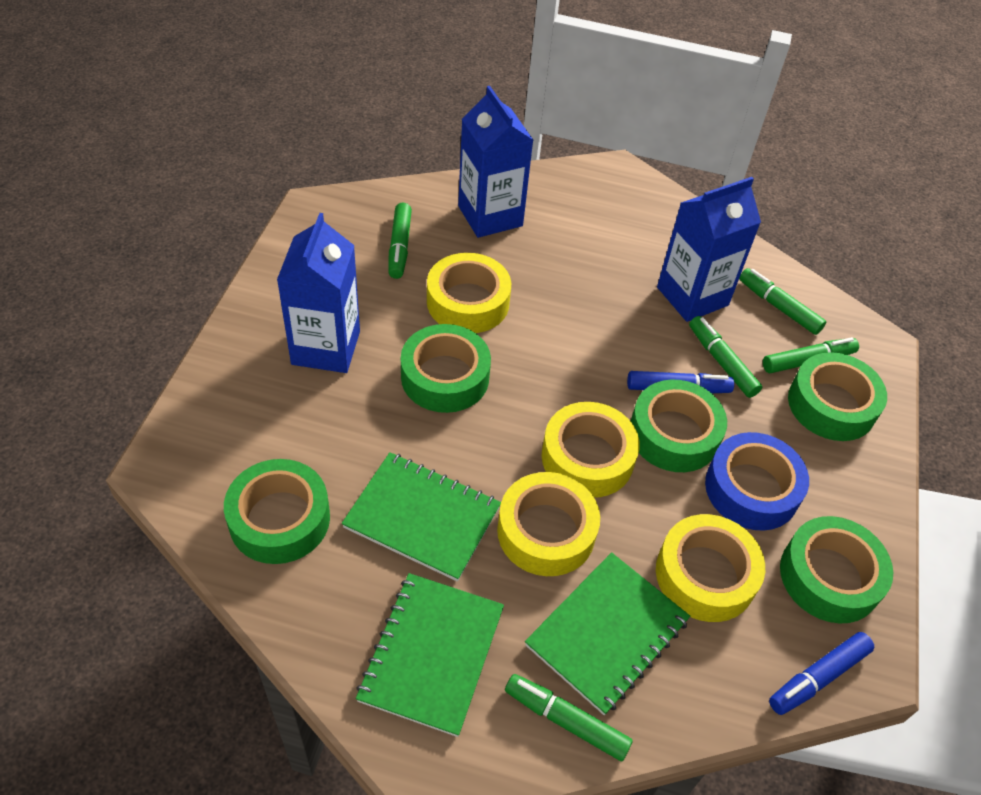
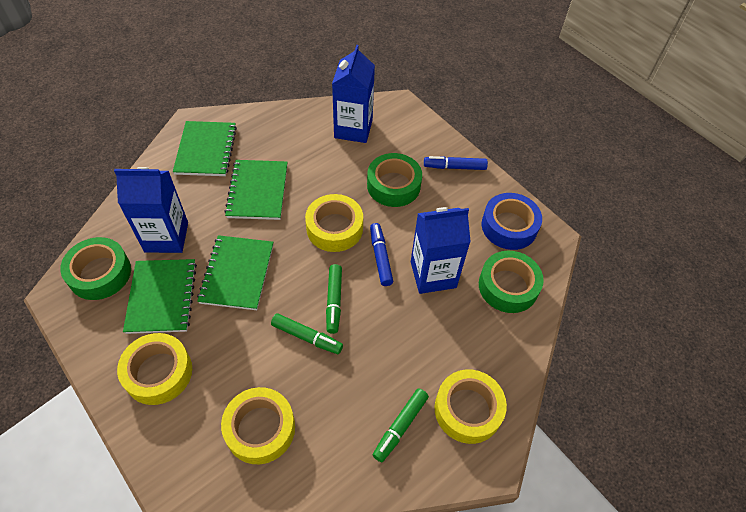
green marker: [388,203,412,279] [505,674,633,761] [689,316,762,398] [739,268,826,335] [763,337,859,373] = 5 -> [271,313,343,354] [326,264,342,334] [373,388,429,462] = 3
green notebook: [342,452,501,582] [356,573,504,737] [525,552,690,715] = 3 -> [123,259,197,334] [173,121,237,176] [197,235,273,310] [224,160,287,220] = 4
green tape: [224,459,330,564] [401,324,491,413] [631,380,727,472] [780,516,893,623] [788,352,887,441] = 5 -> [60,237,131,300] [367,153,422,207] [479,251,544,313] = 3

